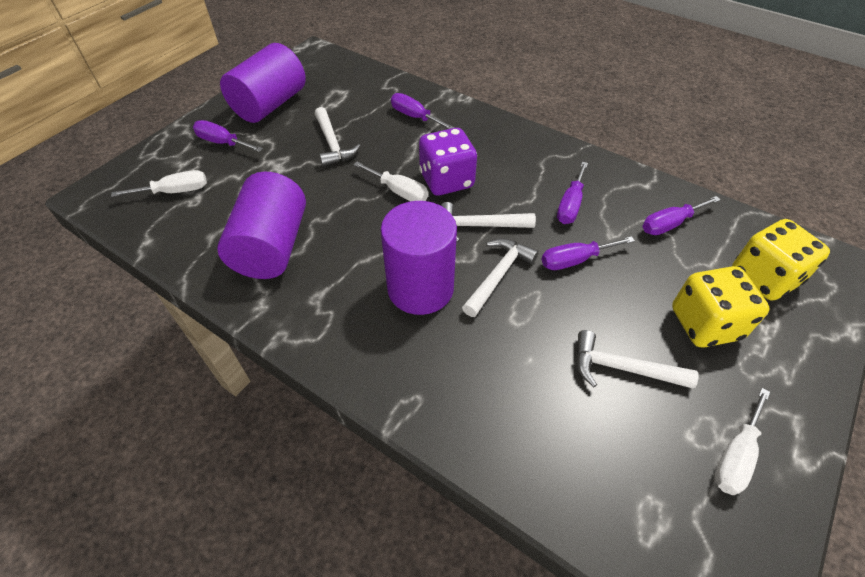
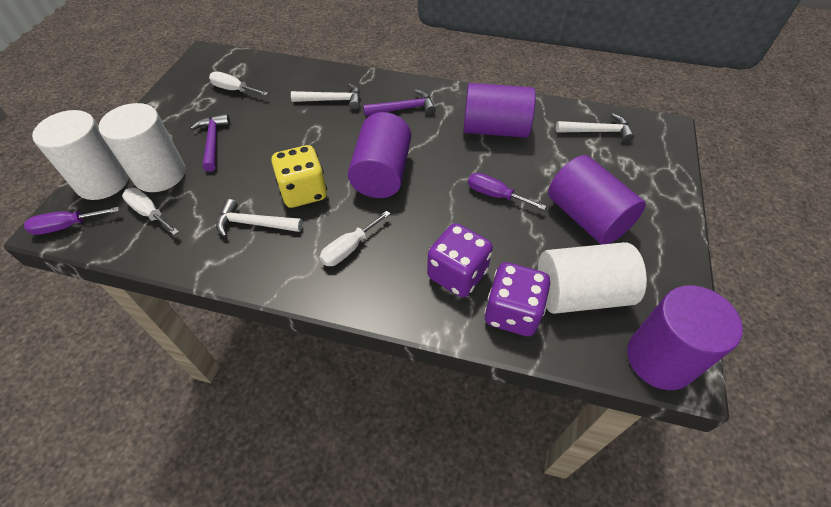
purple cylinder: [217,172,306,279] [220,43,306,123] [380,201,457,315] = 3 -> [348,112,411,198] [463,83,536,138] [548,155,646,245] [627,285,743,390] = 4
purple dice: [419,128,477,196] = 1 -> [427,223,493,297] [484,262,550,337] = 2
purple hammer: none = 0 -> [191,114,230,172] [363,89,436,116] = 2
purple screwdriver: [193,120,263,152] [391,93,455,129] [541,236,635,270] [557,162,588,224] [642,196,721,235] = 5 -> [24,207,119,235] [468,173,546,210] = 2
white cylinder: none = 0 -> [32,110,129,200] [99,103,186,192] [538,242,647,314] = 3
white hammer: [315,107,360,167] [441,202,536,242] [462,238,539,317] [576,330,699,389] = 4 -> [216,199,303,237] [291,83,360,110] [556,113,634,143] = 3
yellow dice: [672,266,770,348] [732,219,830,301] = 2 -> [271,145,327,208] = 1

